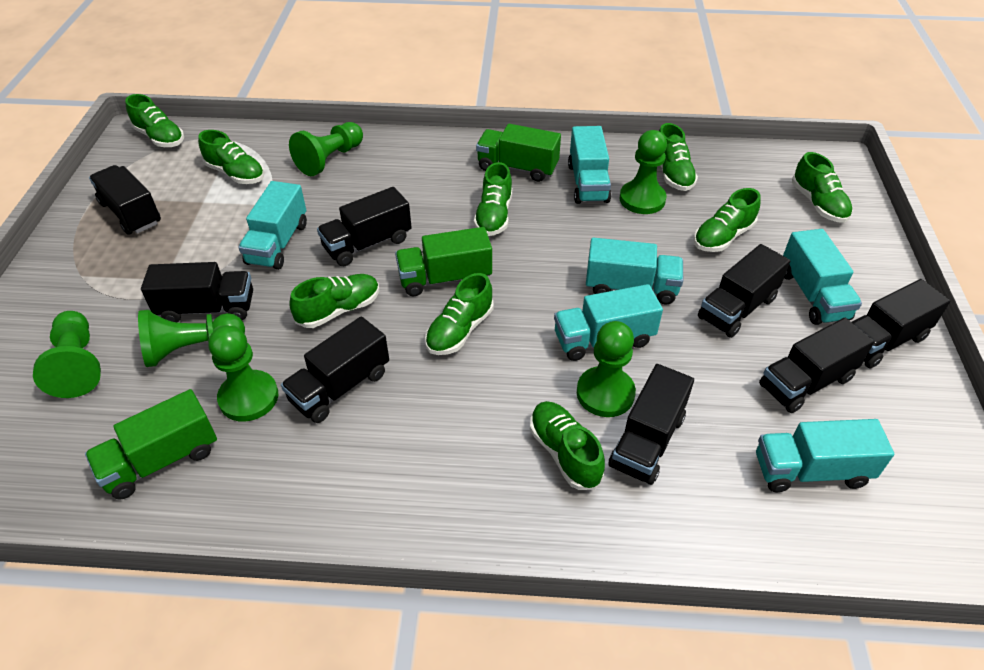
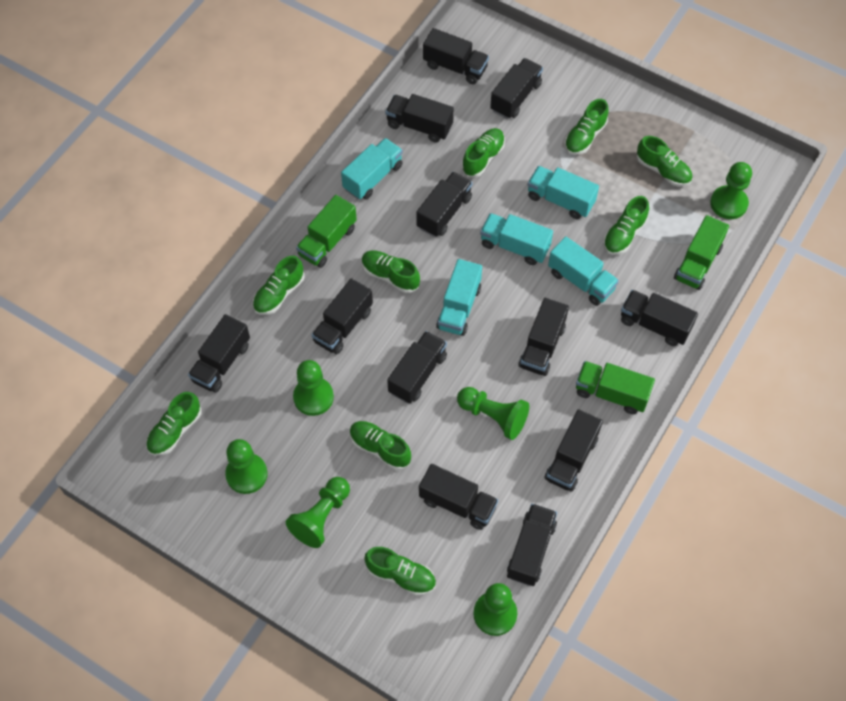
black truck: [89,165,161,235] [141,262,253,322] [281,316,389,423] [317,187,412,266] [608,364,694,485] [698,244,790,338] [759,318,874,413] [852,279,950,369] = 8 -> [188,314,250,393] [312,278,373,355] [386,94,454,143] [387,331,447,403] [416,172,472,237] [419,464,498,530] [423,28,489,84] [490,58,543,119] [507,504,557,586] [518,298,569,376] [545,409,603,492] [621,290,698,346] = 12
turquoise truck: [238,181,307,270] [554,284,663,361] [568,126,611,204] [586,237,683,304] [756,419,894,492] [783,229,862,325] = 6 -> [341,138,403,199] [436,259,482,336] [480,213,553,265] [528,166,599,219] [548,236,619,306] = 5

